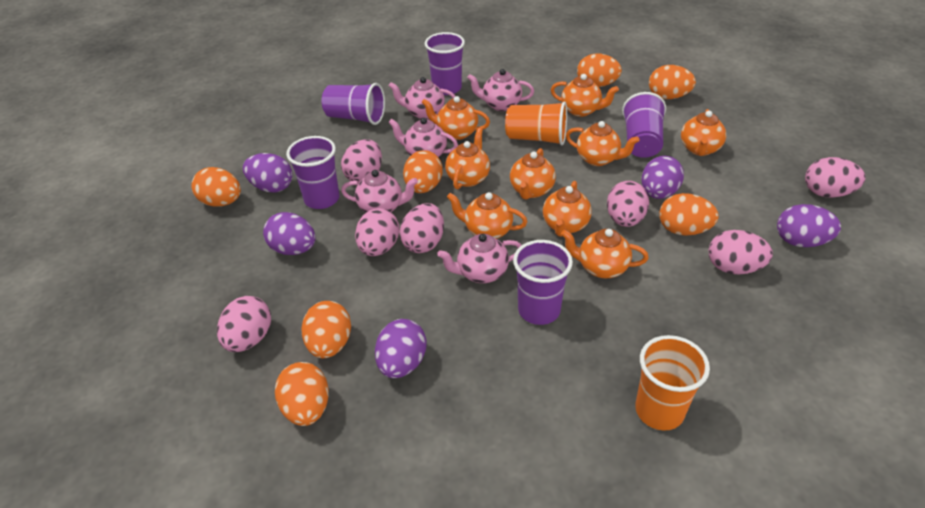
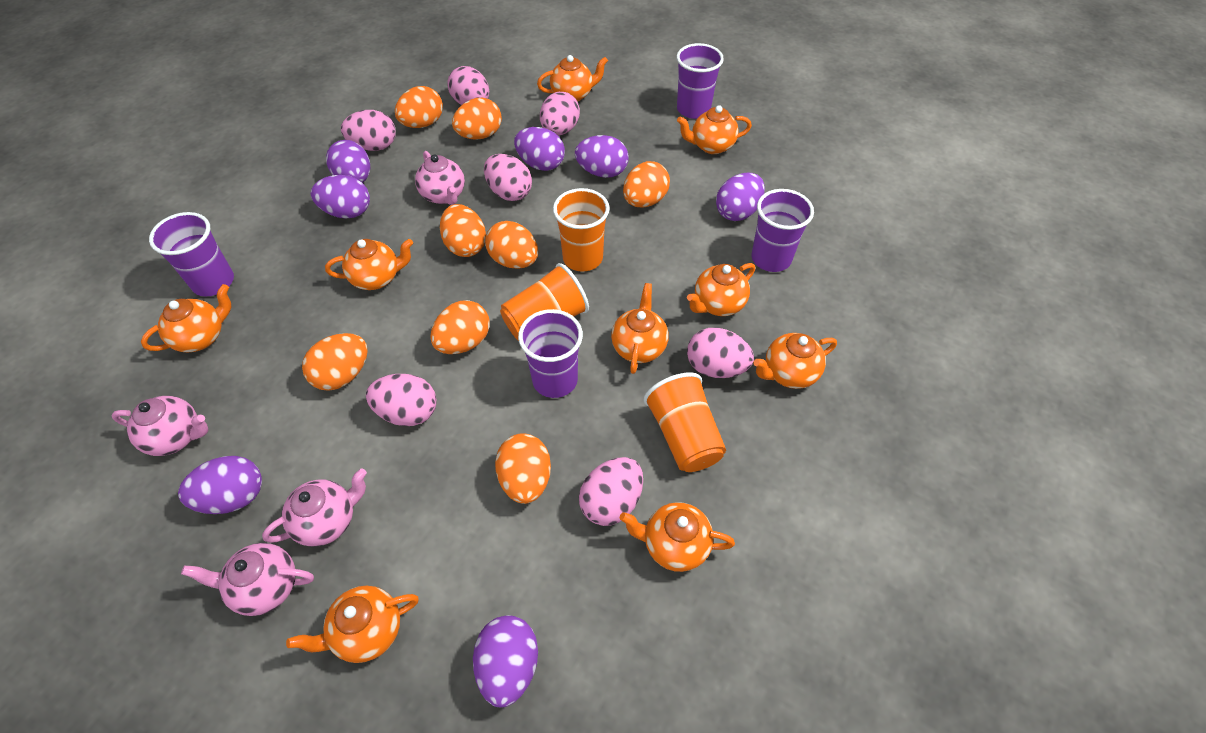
orange cup: [505,101,567,146] [635,335,710,431] = 2 -> [500,263,589,341] [553,188,610,272] [644,372,726,472] = 3
orange egg: [192,167,241,207] [275,362,329,426] [301,301,351,358] [403,150,443,193] [577,54,622,87] [649,65,696,99] [659,193,719,236] = 7 -> [302,333,368,391] [395,86,443,128] [430,300,490,354] [440,204,486,257] [452,98,502,140] [485,221,538,269] [495,433,551,504] [623,161,670,208] = 8
pink teapot: [341,170,418,213] [388,118,458,157] [389,77,455,119] [437,234,522,283] [467,69,534,111] = 5 -> [111,396,208,456] [181,543,314,616] [262,468,367,547] [415,151,465,205] = 4
purple cup: [286,136,340,209] [322,83,385,125] [425,32,465,95] [513,240,573,325] [622,92,666,158] = 5 -> [149,212,234,296] [518,309,583,398] [676,43,724,119] [752,189,814,272] = 4
purple egg: [243,153,293,193] [263,212,316,255] [375,319,427,378] [641,156,684,199] [777,204,841,247] = 5 -> [178,456,262,514] [311,175,370,219] [326,140,370,183] [473,615,538,707] [514,127,565,171] [575,135,629,178] [716,173,765,221] = 7

